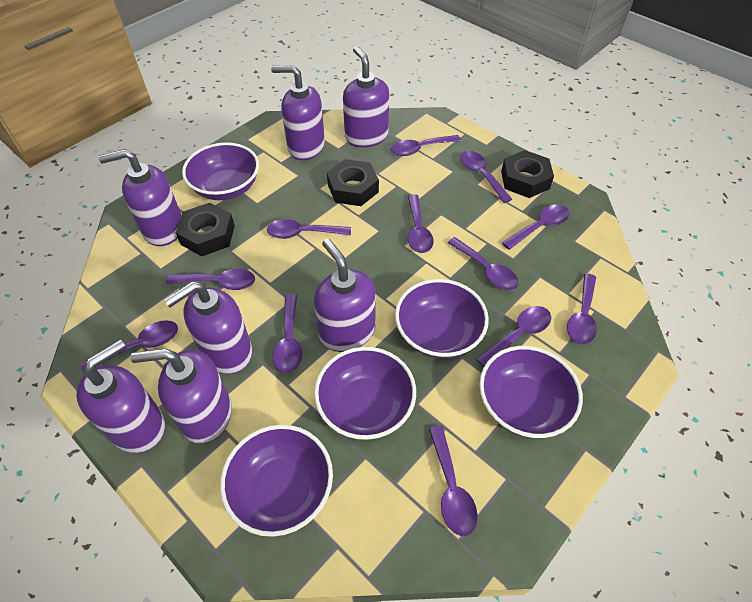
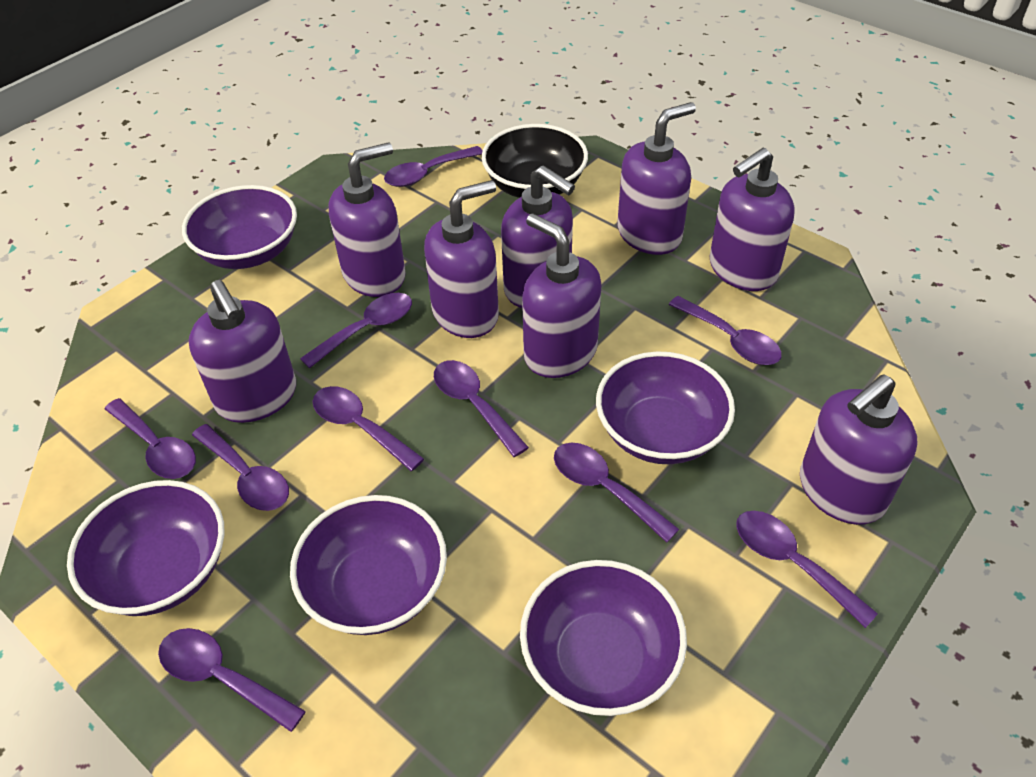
black bowl: none = 0 -> [481,124,588,198] = 1
black nut: [176,203,235,256] [327,159,379,206] [501,150,554,198] = 3 -> none = 0
purple soap dispenser: [76,339,165,453] [98,149,181,246] [130,348,232,444] [164,281,252,374] [271,65,325,160] [314,239,376,352] [343,46,389,147] = 7 -> [189,280,296,423] [329,142,406,297] [424,180,499,338] [501,165,575,308] [522,214,601,378] [617,102,696,255] [709,148,795,291] [800,374,918,525] = 8
purple spoon: [81,320,178,373] [166,268,255,290] [267,219,351,239] [273,294,303,373] [391,135,461,156] [408,194,434,253] [429,426,478,536] [447,237,519,291] [461,151,512,203] [476,306,551,367] [502,205,570,250] [567,273,597,345] = 12 -> [105,398,196,479] [158,628,306,732] [192,424,289,511] [300,293,412,368] [313,386,424,471] [384,146,483,187] [434,360,529,457] [554,443,680,543] [668,296,782,365] [736,511,878,628] = 10

